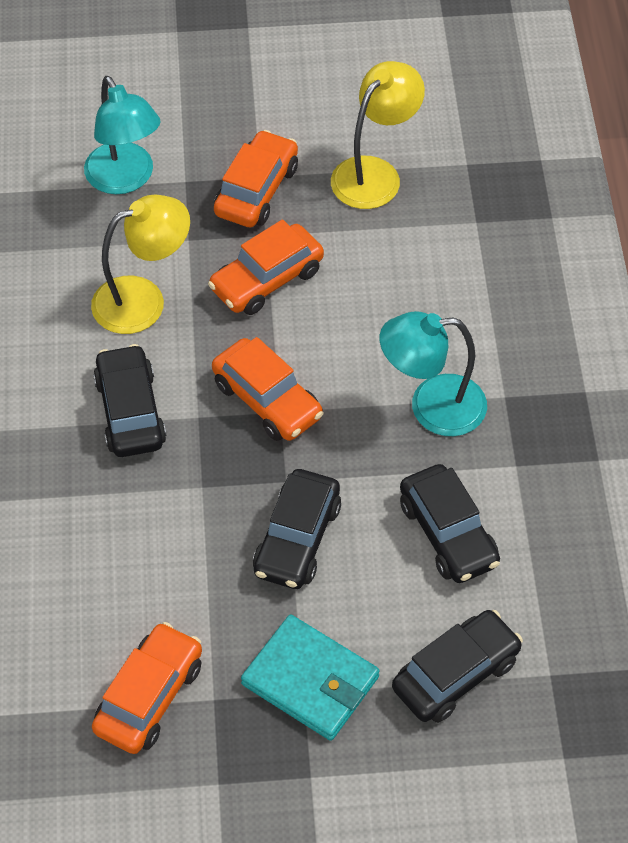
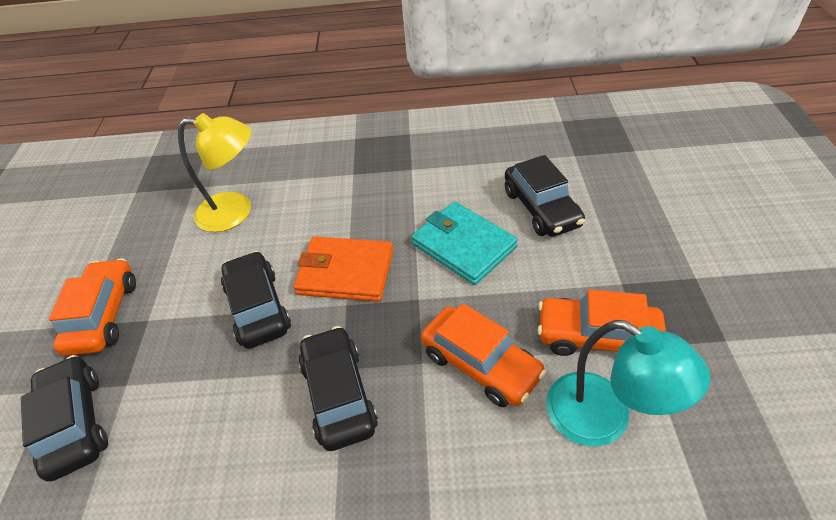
orange car: [92,622,202,754] [208,220,324,315] [212,337,323,441] [214,130,298,228] = 4 -> [49,258,136,356] [421,303,547,407] [537,290,666,356] = 3
orange wallet: none = 0 -> [293,237,393,302] = 1
turquoise lamp: [84,76,160,194] [380,311,487,436] = 2 -> [546,320,710,446] = 1
yellow lamp: [91,194,190,334] [331,61,425,209] = 2 -> [178,113,251,232] = 1

